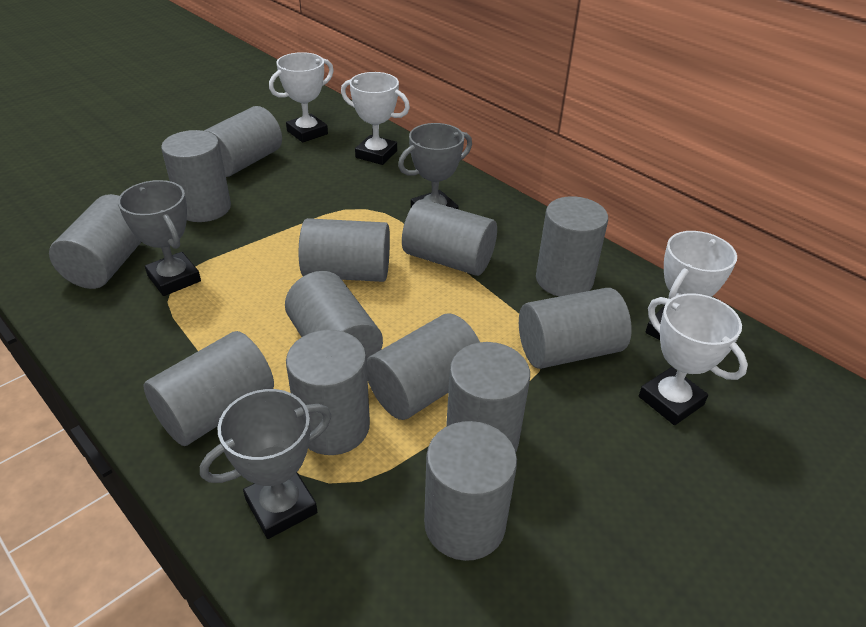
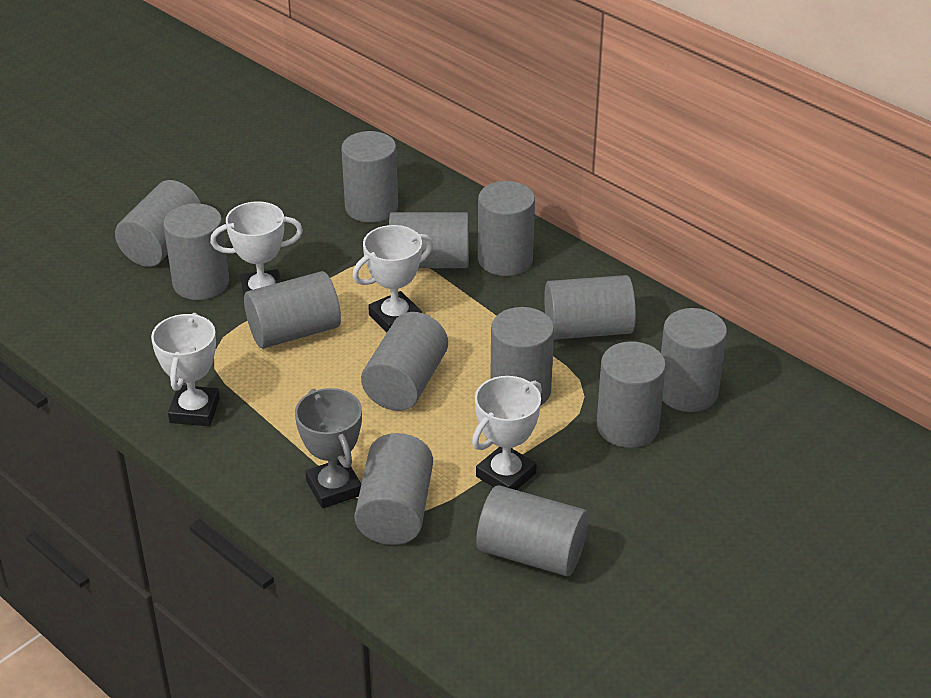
grey trophy: [118,180,201,296] [200,389,331,539] [398,123,472,209] = 3 -> [295,388,362,509] = 1

